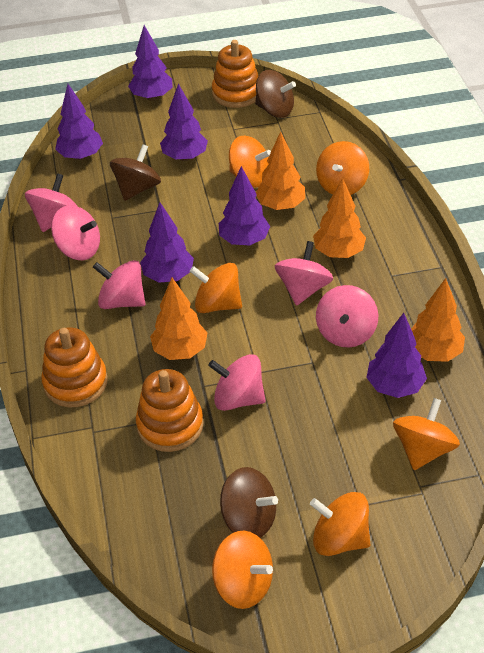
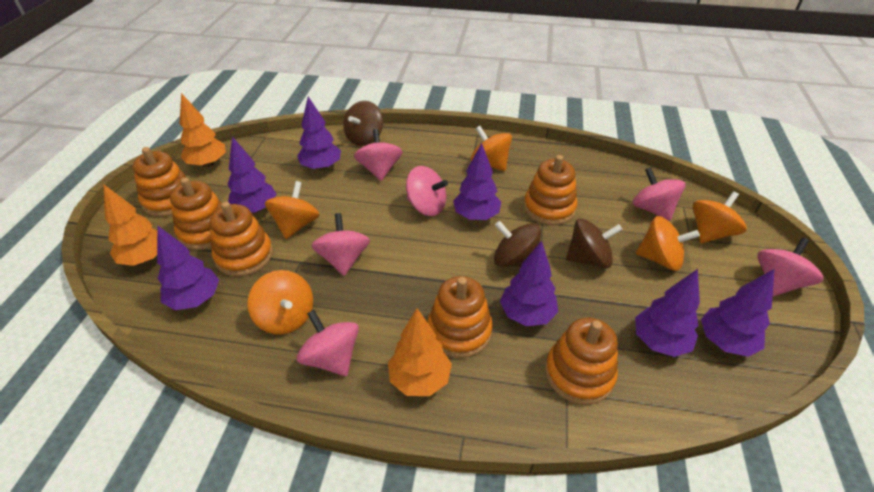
orange spinning top: [190,263,242,313] [212,531,273,609] [229,136,271,188] [310,492,370,556] [316,141,369,195] [393,398,460,470] = 6 -> [247,270,313,335] [265,181,320,239] [471,126,512,171] [636,216,700,271] [692,191,747,243] = 5
orange stacking toy: [41,328,108,407] [136,369,204,452] [212,40,258,108] = 3 -> [133,147,186,217] [170,177,222,250] [209,202,273,276] [427,276,493,358] [524,155,577,225] [545,318,618,405] = 6
orange tree: [150,278,207,360] [256,131,305,210] [313,178,366,258] [411,278,465,362] = 4 -> [104,185,157,266] [180,93,226,167] [388,309,452,396] = 3
purple tree: [55,84,103,160] [128,25,173,101] [140,203,194,283] [160,83,208,161] [219,166,270,245] [366,313,427,398] = 6 -> [157,225,219,310] [228,136,277,213] [297,96,341,171] [453,143,501,220] [500,241,558,326] [635,269,700,357] [701,269,775,357] = 7

